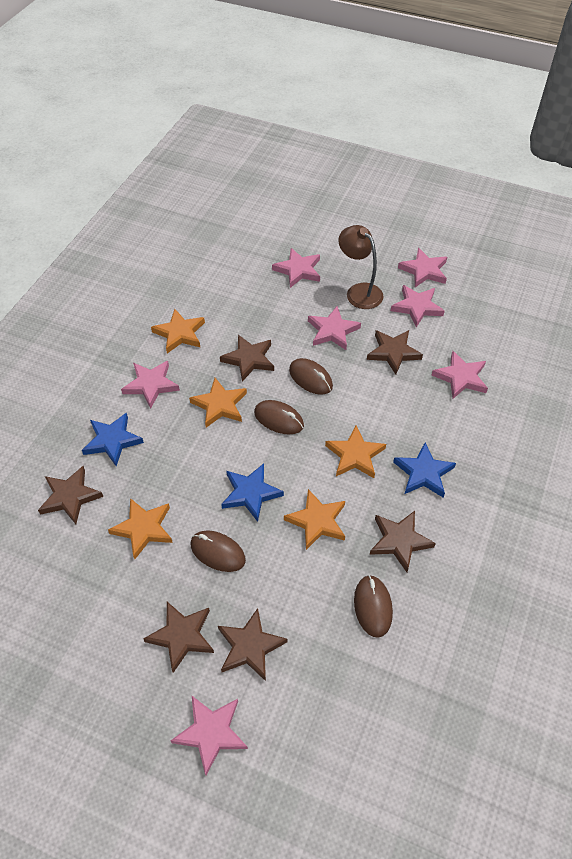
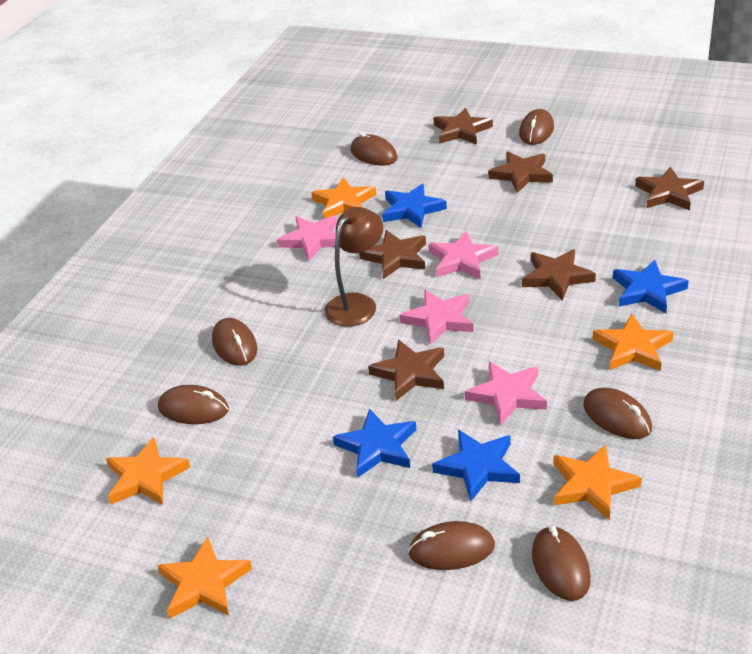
blue star: [82,413,144,466] [221,463,284,522] [393,442,456,498] = 3 -> [333,409,416,477] [382,184,447,228] [432,430,520,502] [613,260,688,313] = 4
brown mouse: [191,530,246,572] [254,400,304,435] [289,358,333,395] [354,575,393,638] = 4 -> [158,385,229,424] [212,318,257,366] [350,132,398,165] [408,521,495,570] [519,109,554,145] [532,526,591,601] [583,388,652,439] = 7
pink star: [121,361,180,409] [171,696,248,775] [272,248,320,288] [308,306,361,350] [391,285,445,327] [398,248,447,287] [431,351,488,399] = 7 -> [277,215,337,261] [400,290,474,345] [429,231,498,279] [465,362,547,426] = 4

